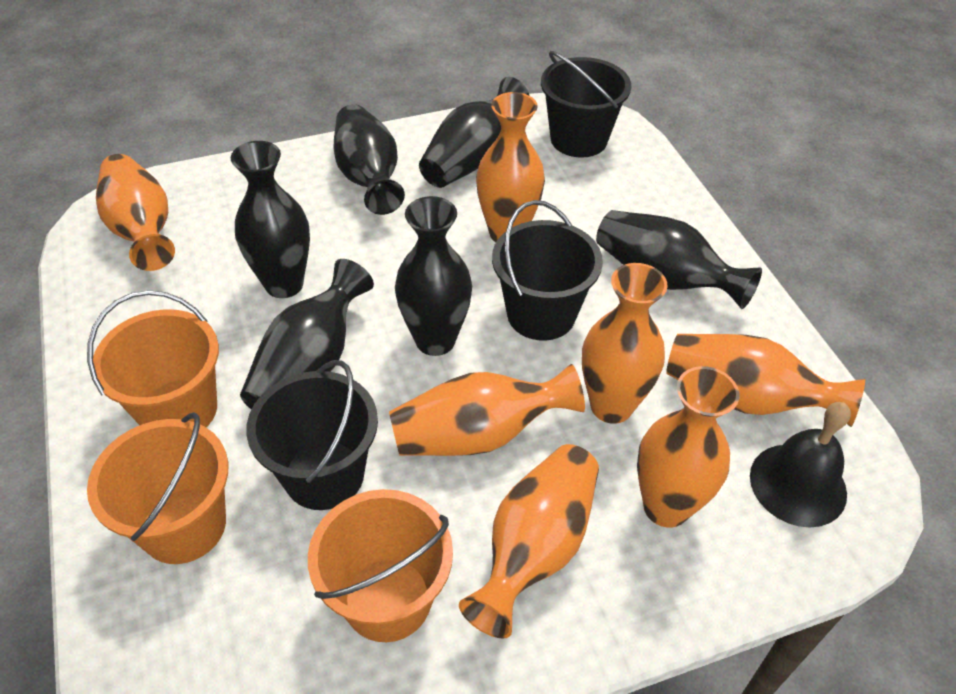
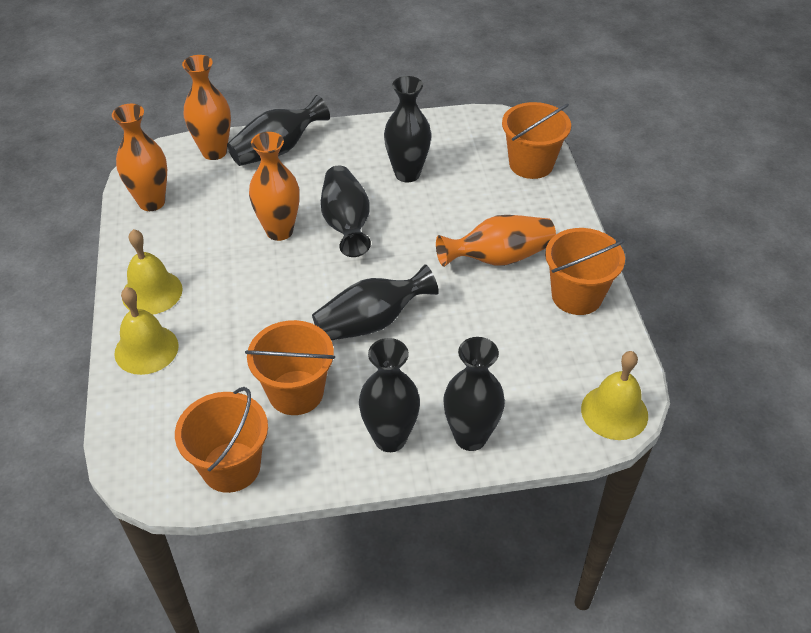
black bell: [750,402,851,528] = 1 -> none = 0
black bucket: [246,360,378,510] [492,200,603,341] [541,51,631,158] = 3 -> none = 0
orange bucket: [87,290,219,427] [87,412,228,564] [308,489,453,642] = 3 -> [175,387,268,493] [245,320,335,415] [502,102,571,179] [545,228,625,315] = 4
orange vase: [96,154,175,271] [389,364,585,456] [459,444,599,639] [476,92,545,242] [582,263,668,424] [637,366,740,528] [666,334,865,427] = 7 -> [112,104,167,211] [182,55,231,160] [249,132,300,241] [436,215,556,267] = 4
yellow bell: none = 0 -> [114,287,179,375] [122,229,183,315] [581,351,648,440] = 3

